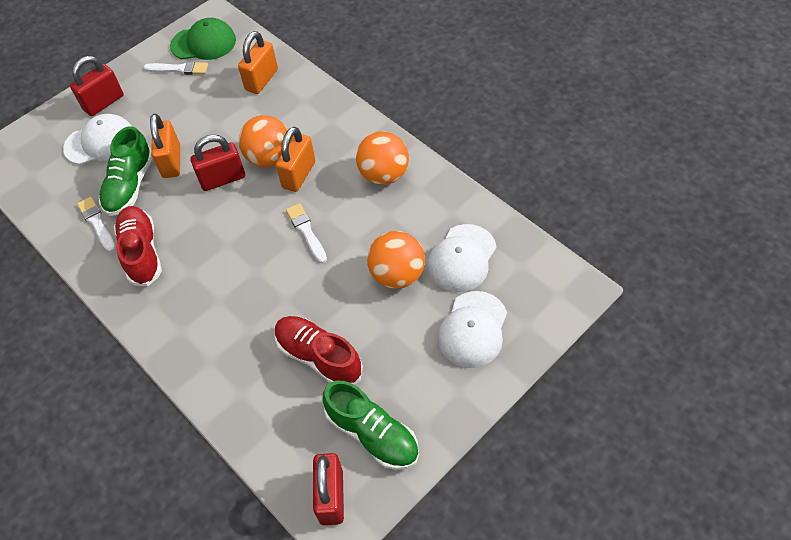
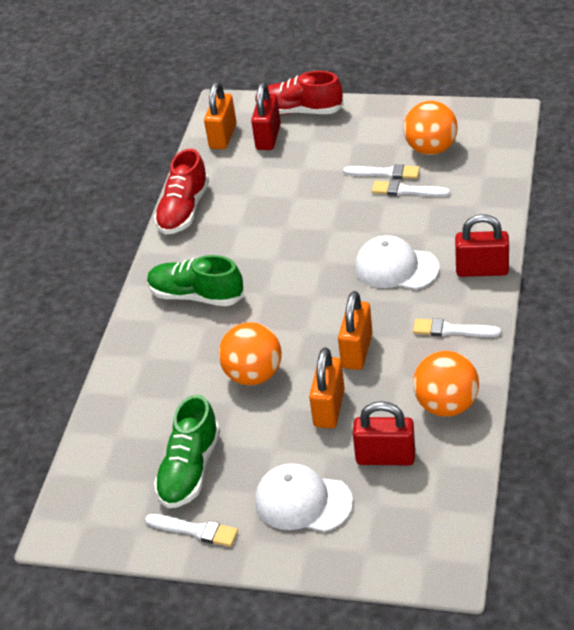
green cap: [170,18,236,60] = 1 -> none = 0
white brush: [77,197,116,252] [143,61,208,75] [286,203,327,263] = 3 -> [145,514,238,547] [343,164,420,179] [372,180,450,197] [413,318,501,337] = 4
white cap: [63,114,132,165] [427,224,496,292] [438,291,507,368] = 3 -> [255,463,353,532] [355,235,440,289] = 2

